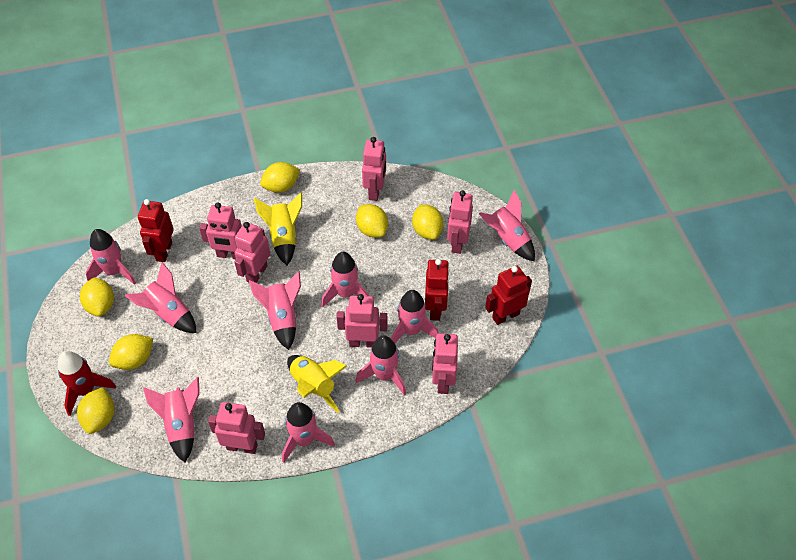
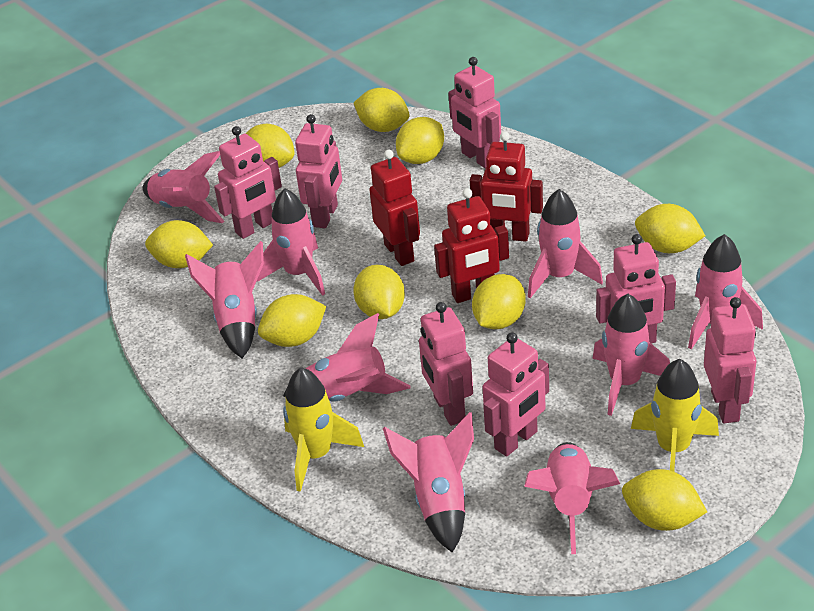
red rocket: [57,351,116,416] = 1 -> none = 0
yellow lemon: [77,387,114,434] [80,277,114,316] [109,334,153,370] [260,162,300,193] [356,204,388,238] [412,205,444,240] = 6 -> [145,220,213,268] [246,124,295,168] [258,294,326,347] [353,265,405,319] [354,88,410,132] [396,117,444,164] [472,274,526,329] [622,469,707,531] [635,204,705,253] = 9

